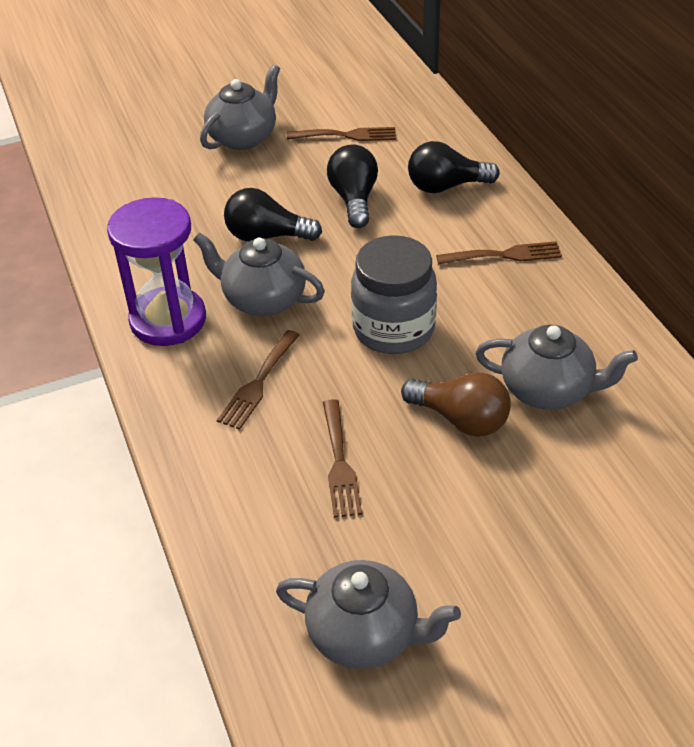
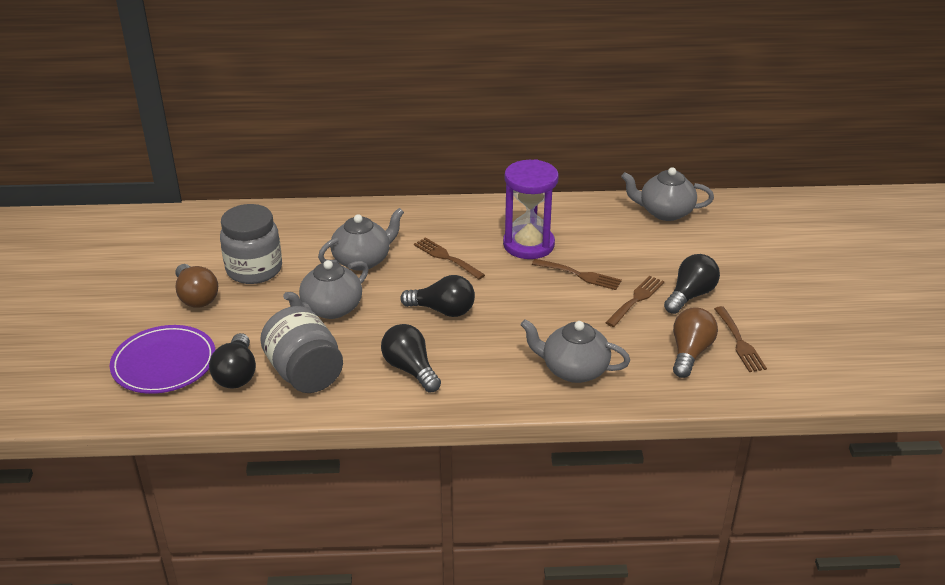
black light bulb: [224,188,322,242] [327,145,378,228] [408,141,500,193] = 3 -> [209,333,256,389] [381,324,441,392] [400,275,475,317] [664,254,720,314] = 4
brown light bulb: [401,372,511,437] = 1 -> [175,264,218,308] [673,307,718,378] = 2
grey jar: [351,235,437,354] = 1 -> [220,204,282,284] [260,306,343,393] = 2
purple plate: none = 0 -> [110,325,216,394] = 1

